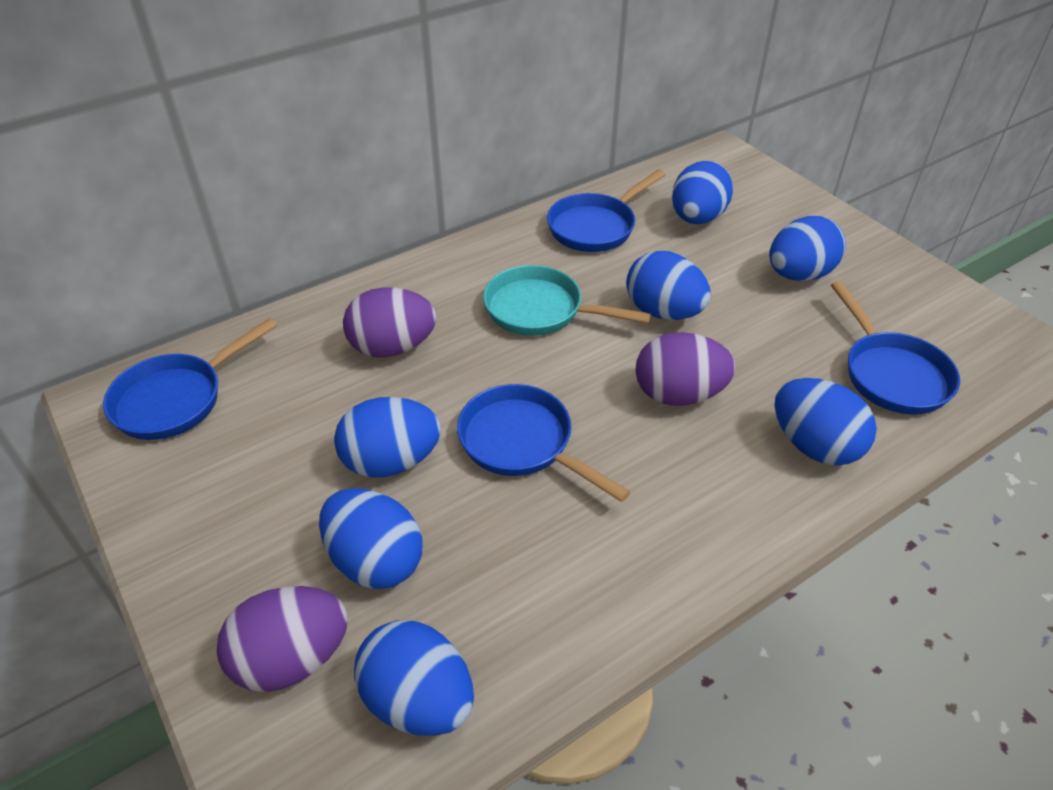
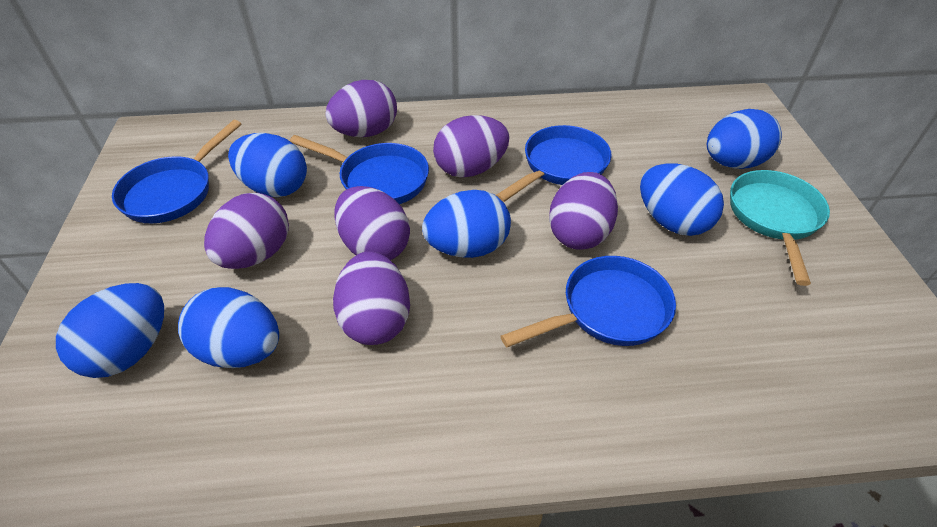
blue egg: [319,488,422,589] [334,397,441,478] [354,620,474,736] [626,251,711,320] [672,161,733,225] [769,216,846,281] [775,378,877,466] = 7 -> [56,283,164,378] [178,287,279,368] [228,133,307,197] [422,190,511,258] [640,163,724,236] [707,109,782,169] = 6
purple egg: [217,586,348,692] [343,287,436,358] [635,332,736,406] = 3 -> [204,193,289,269] [325,80,397,137] [333,251,410,345] [334,186,410,260] [433,115,510,177] [549,172,618,250] = 6

